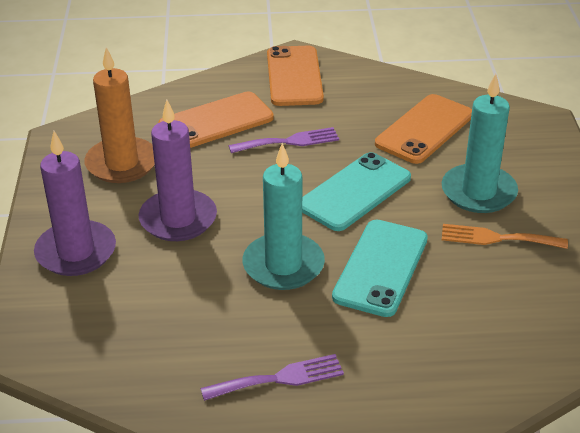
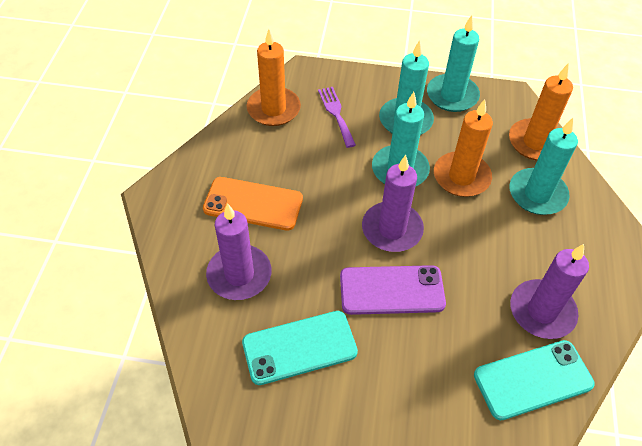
orange candle: [84,47,155,183] = 1 -> [247,29,301,126] [434,99,493,197] [509,64,573,160] = 3
orange fork: [442,224,568,249] = 1 -> none = 0
orange phone: [158,91,274,148] [267,46,324,106] [375,94,472,164] = 3 -> [203,177,303,231] = 1
purple candle: [34,131,116,276] [139,100,217,241] = 2 -> [206,203,272,300] [362,155,424,252] [510,244,589,339] = 3
purple fork: [200,354,344,401] [228,127,339,153] = 2 -> [318,87,356,148] = 1
purple phone: none = 0 -> [340,265,446,315] = 1
turquoise candle: [242,143,325,290] [442,74,518,213] = 2 -> [372,92,430,187] [379,40,434,135] [427,15,480,112] [509,118,578,215] = 4

